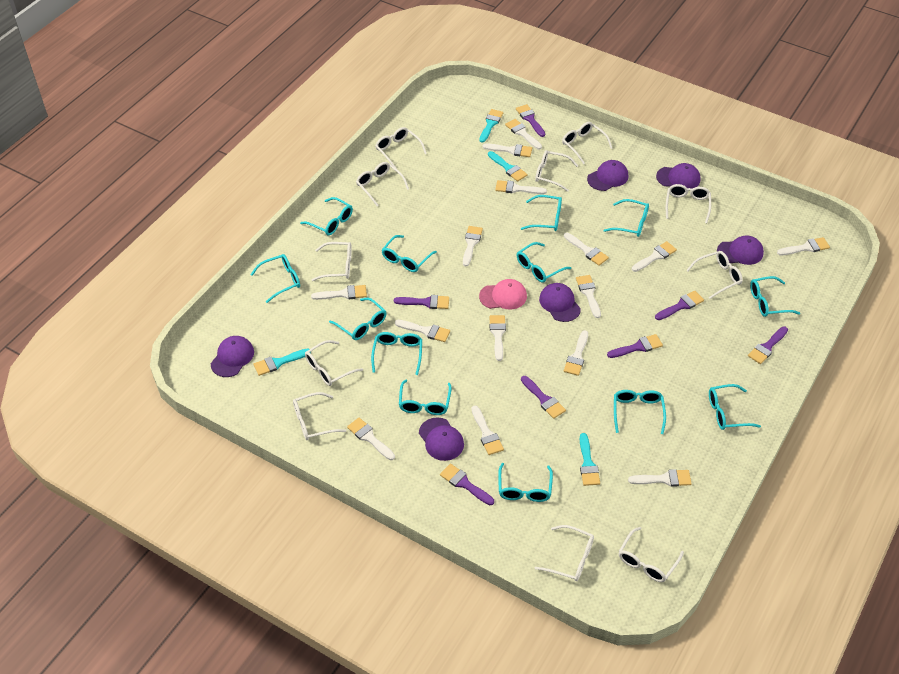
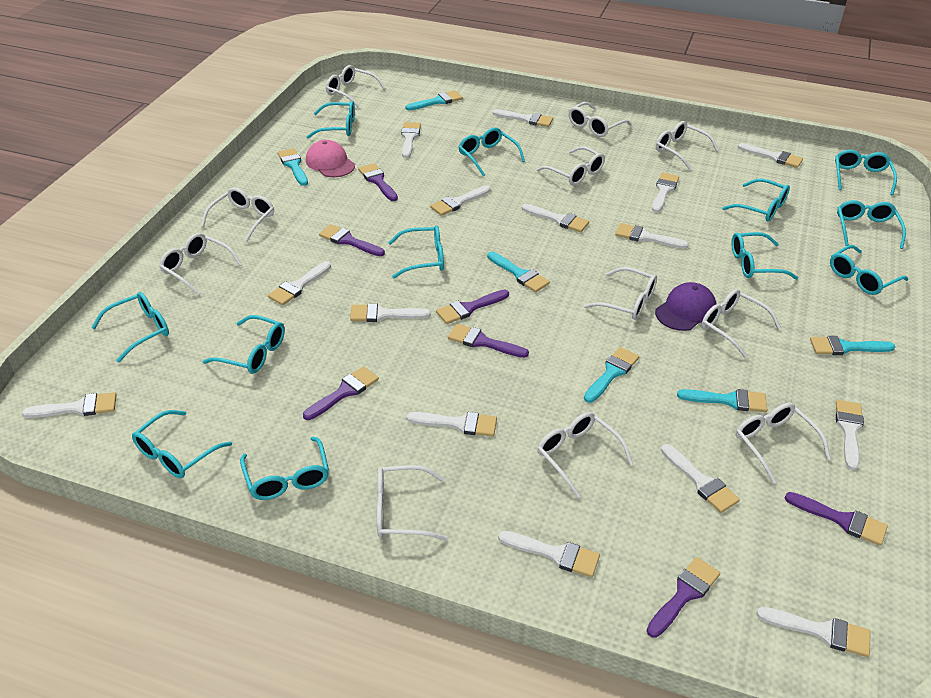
purple cap: [211,336,254,377] [419,417,464,461] [539,283,581,322] [587,160,628,191] [656,163,701,189] [717,235,764,265] = 6 -> [655,282,716,331] = 1
turquoise brush: [254,348,311,376] [479,109,503,143] [488,151,528,182] [580,433,600,486] = 4 -> [278,148,308,186] [406,90,463,110] [487,251,550,292] [584,347,639,403] [677,389,767,412] [810,336,896,355] = 6
turquoise glasses: [250,254,300,303] [300,197,353,235] [329,298,387,340] [371,332,422,375] [382,235,437,272] [399,379,452,415] [498,463,553,502] [517,242,571,282] [521,195,562,231] [603,199,649,237] [614,390,666,434] [709,384,761,430] [750,276,800,317] = 13 -> [91,292,169,363] [132,410,232,478] [202,315,285,374] [240,437,329,500] [307,101,355,138] [388,225,444,278] [458,127,525,176] [722,178,790,222] [732,232,798,280] [830,245,908,295] [835,150,897,195] [837,200,906,249] = 12

